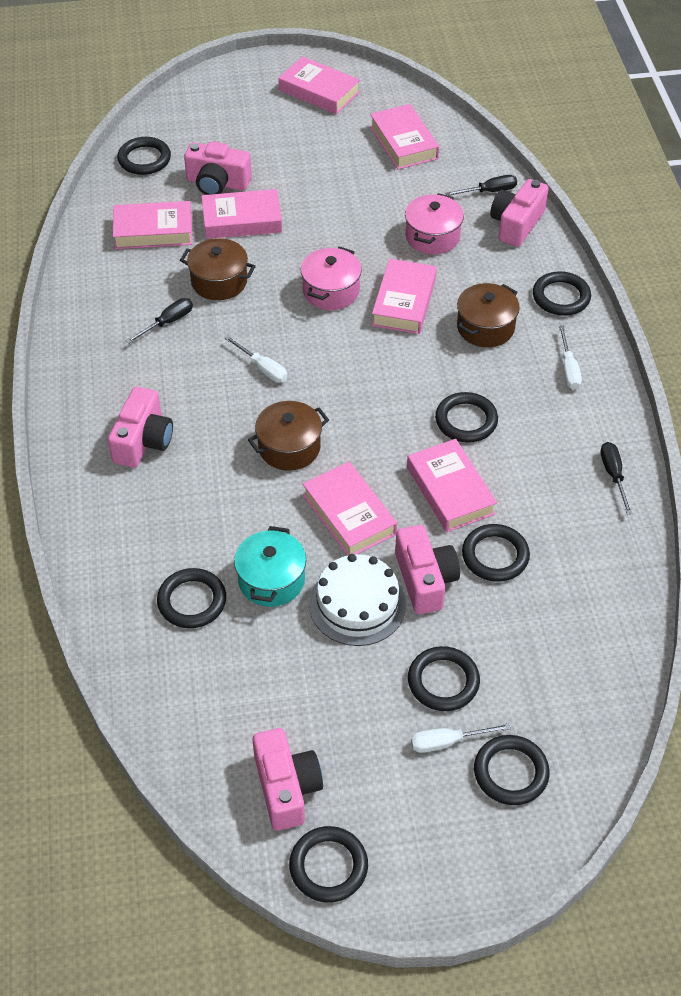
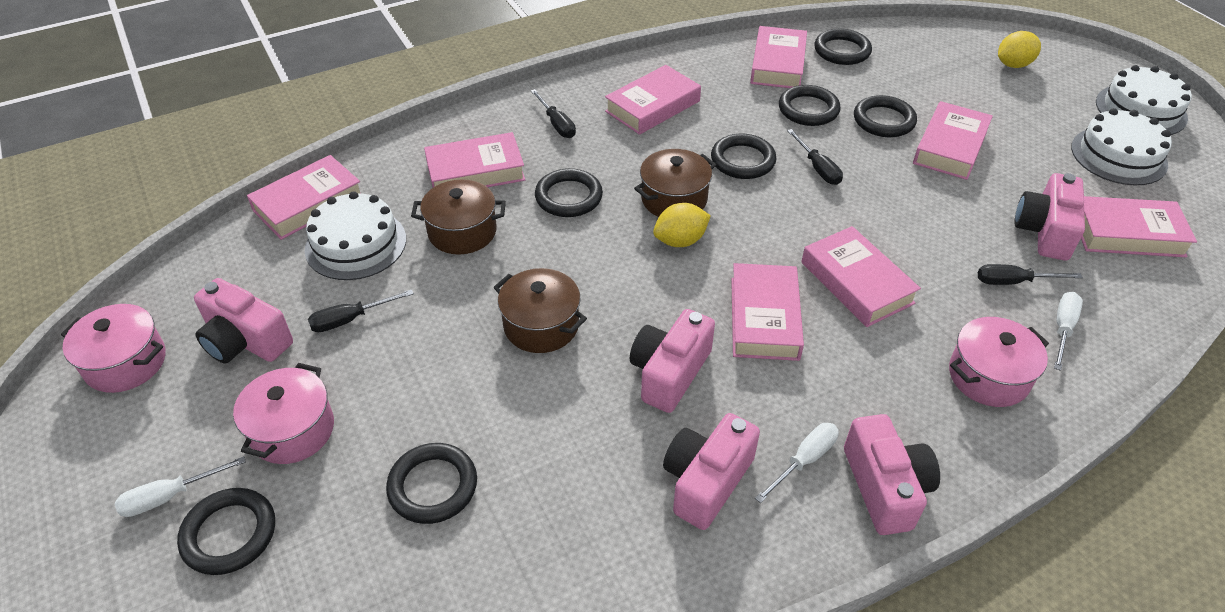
black ring: [117,137,171,175] [157,568,226,628] [289,826,368,903] [408,646,480,711] [435,392,498,443] [462,524,530,582] [474,735,550,805] [533,271,591,316] = 8 -> [177,488,275,575] [386,443,477,524] [535,168,603,217] [711,134,776,179] [779,85,841,126] [814,29,872,65] [854,95,917,137] = 7
black screwdriver: [126,298,193,344] [445,175,517,196] [600,442,632,514] = 3 -> [308,289,414,332] [531,89,576,138] [787,129,843,185] [978,264,1083,285] = 4
pink book: [113,201,192,249] [202,189,282,239] [278,56,360,114] [303,462,397,556] [370,104,439,170] [372,259,437,334] [407,439,497,532] = 7 -> [247,155,362,240] [424,132,525,187] [605,65,701,135] [731,263,804,361] [750,26,807,88] [801,226,921,327] [913,101,993,180] [1081,196,1197,257] = 8
pink pot: [301,246,362,310] [405,193,464,254] = 2 -> [61,304,166,393] [233,363,334,464] [949,317,1049,407] = 3
turquoise pot: [234,526,306,607] = 1 -> none = 0
white cake: [309,554,406,646] = 1 -> [305,191,406,280] [1071,108,1172,185] [1096,65,1192,135] = 3
yellow lemon: none = 0 -> [653,203,711,247] [998,31,1041,68] = 2

